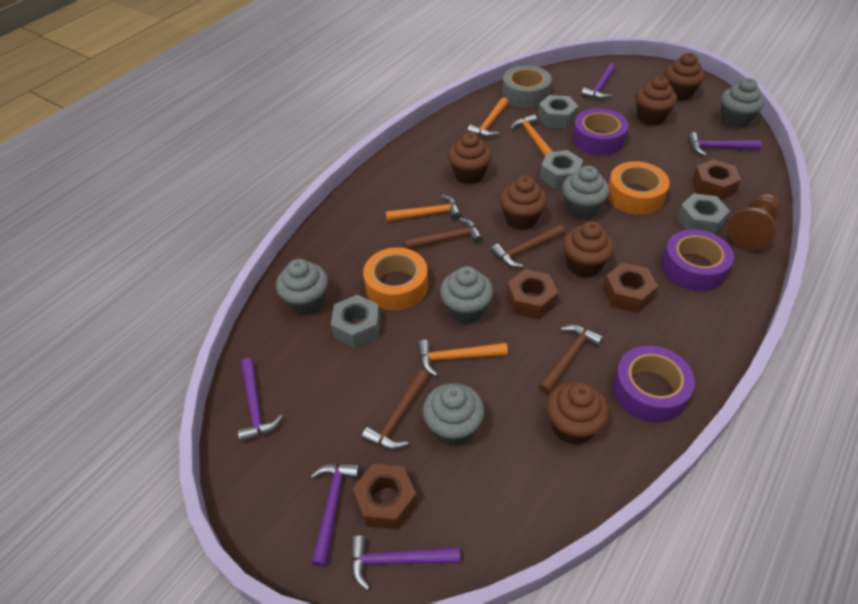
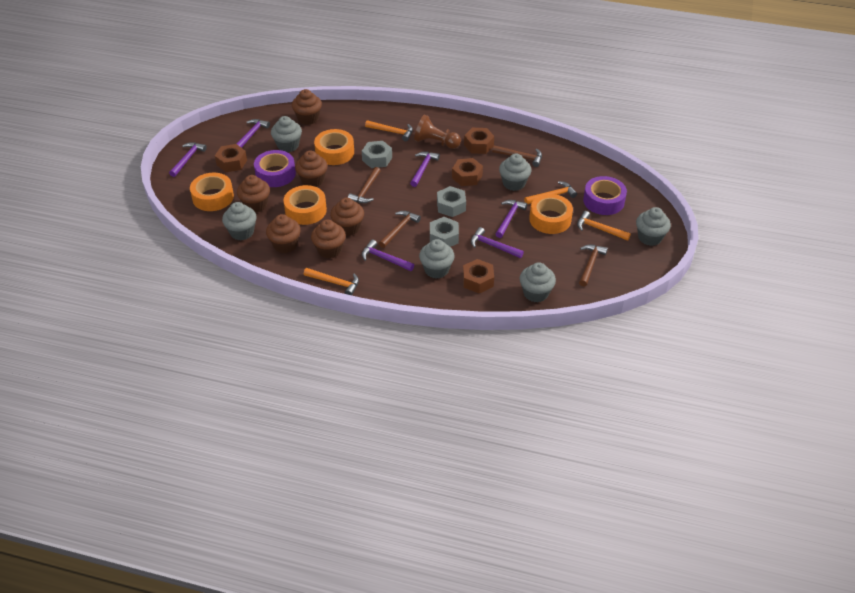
grey cupcake: [276,259,328,316] [423,383,484,446] [440,266,493,324] [562,166,609,220] [721,78,764,128] = 5 -> [222,202,257,240] [271,116,302,152] [419,239,455,279] [499,154,531,191] [520,262,556,302] [636,207,671,246] = 6
grey nut: [331,295,380,348] [538,95,578,129] [540,150,583,189] [677,193,730,234] = 4 -> [362,141,392,168] [430,217,459,247] [437,186,466,217] = 3
grey tape: [502,65,552,108] = 1 -> none = 0
orange tape: [363,247,428,310] [607,161,670,215] = 2 -> [190,173,234,211] [283,185,327,225] [314,129,354,165] [529,194,573,234] = 4
purple hammer: [238,358,283,443] [311,464,360,567] [350,536,460,590] [581,63,616,100] [688,132,761,156] = 5 -> [169,142,207,177] [236,119,270,148] [362,240,414,271] [410,152,440,187] [471,227,524,258] [496,200,527,238] = 6
purple tape: [572,108,628,156] [613,346,695,423] [661,229,734,291] = 3 -> [254,150,296,187] [583,176,627,215] = 2

